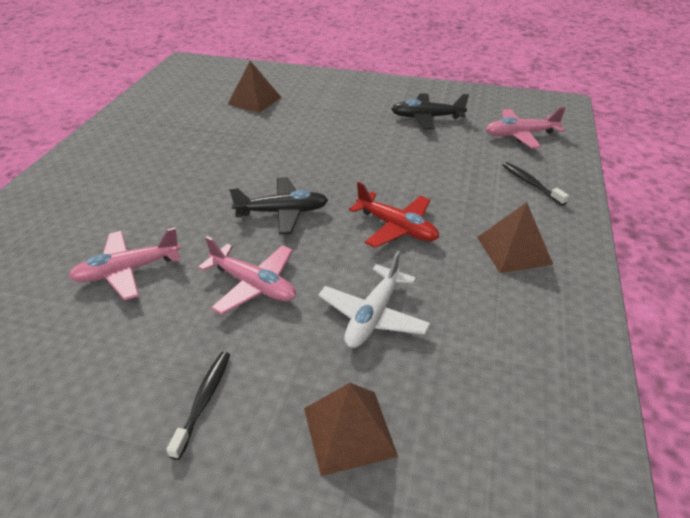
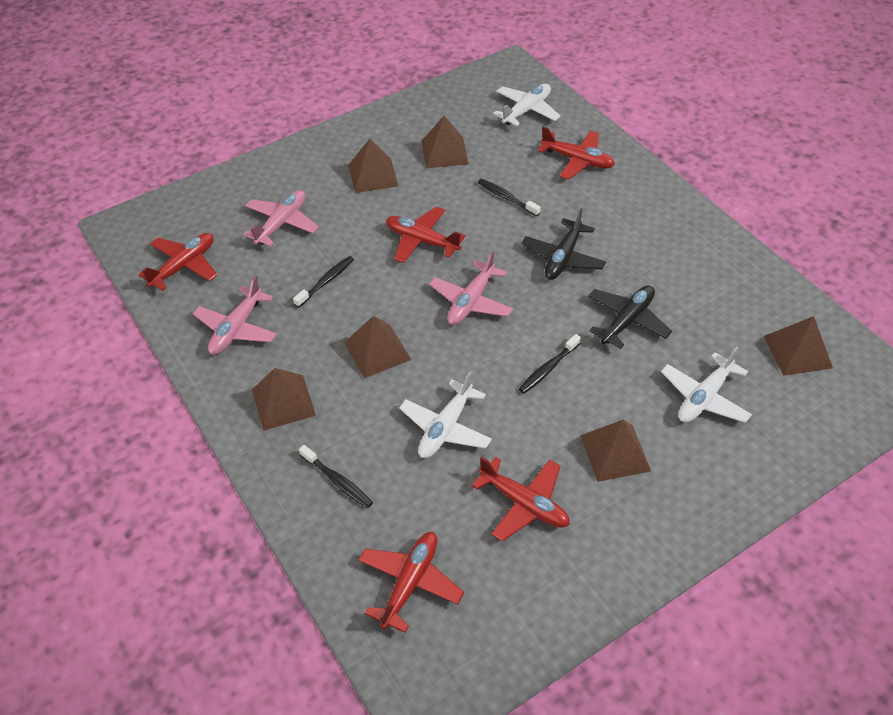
black toothbrush: [166,352,230,460] [503,162,569,206] = 2 -> [293,256,354,308] [299,445,373,508] [478,179,541,216] [519,334,581,394] = 4
brown pyramid: [228,61,282,113] [304,383,398,476] [477,202,553,273] = 3 -> [252,368,316,431] [344,315,411,378] [349,139,398,193] [421,116,469,168] [580,419,651,482] [764,316,833,376] = 6
red plane: [349,182,439,248] = 1 -> [138,233,217,291] [359,532,464,633] [386,206,465,263] [472,456,570,542] [538,127,615,180] = 5
white plane: [318,251,431,348] = 1 -> [399,371,492,458] [493,84,561,126] [661,347,752,423] = 3

